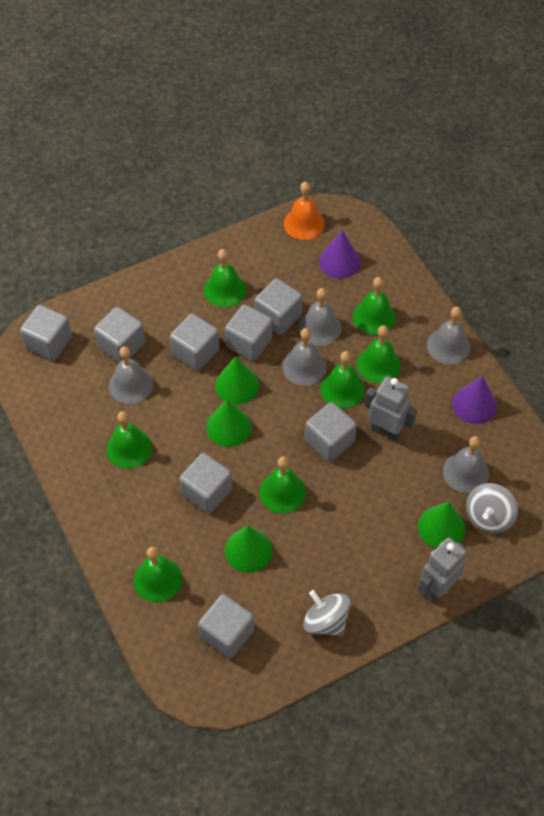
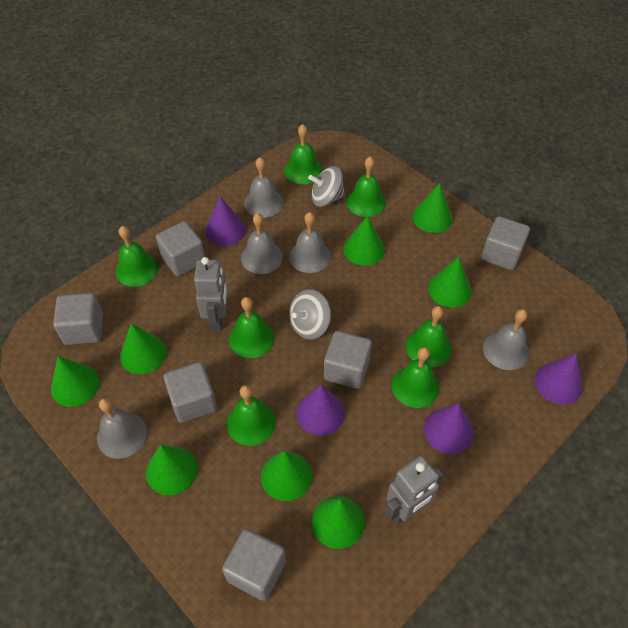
green cone: [206,399,251,447] [215,356,259,405] [225,526,273,573] [418,502,465,548] = 4 -> [51,356,99,407] [120,323,167,374] [146,445,198,495] [261,451,312,501] [311,496,365,549] [344,215,385,266] [412,183,453,233] [428,257,472,308] = 8
grey cube: [20,305,72,361] [94,307,145,363] [170,313,220,371] [179,453,232,514] [198,594,254,659] [225,304,273,361] [254,278,302,335] [305,402,357,462] = 8 -> [53,293,103,345] [156,221,205,277] [164,362,217,423] [222,529,286,601] [324,331,372,389] [481,216,530,270] = 6
orange bell: [284,182,325,240] = 1 -> none = 0
purple cone: [319,230,361,279] [452,376,497,424] = 2 -> [205,196,246,246] [296,385,345,436] [424,403,473,454] [535,354,583,404] = 4

